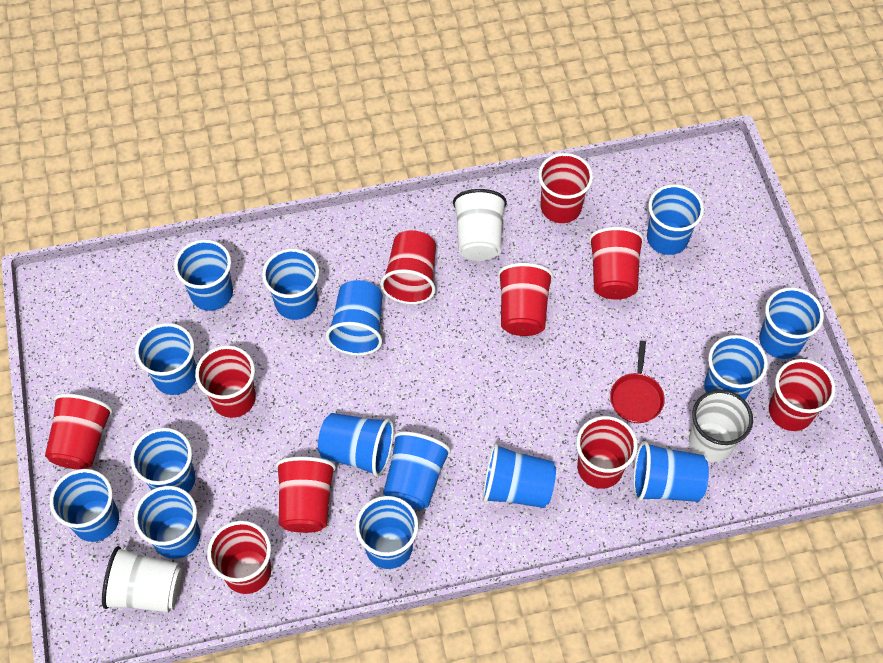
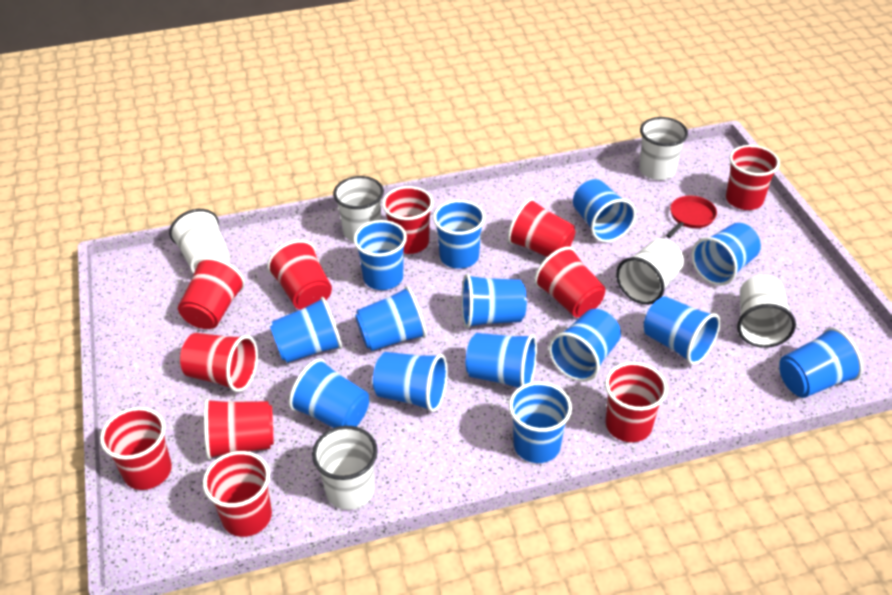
blue cup: [50,469,119,542] [130,428,195,493] [134,486,200,559] [135,323,196,395] [174,240,233,311] [262,249,319,320] [318,413,394,477] [326,280,382,356] [355,496,419,569] [383,431,451,510] [483,443,556,508] [633,441,709,502] [647,184,704,255] [704,335,768,400] [759,287,824,359] = 15 -> [270,297,342,363] [289,358,369,428] [353,220,407,290] [355,286,427,351] [373,352,448,412] [433,200,485,269] [461,274,527,329] [466,333,537,388] [509,382,572,463] [549,309,621,382] [573,179,636,243] [644,296,721,365] [691,223,761,286] [779,327,863,398] = 14
red cup: [45,394,113,470] [195,345,256,418] [207,521,271,594] [276,457,336,533] [380,230,436,304] [498,263,553,336] [538,153,593,223] [576,416,638,489] [589,227,644,299] [769,359,836,431] = 10 -> [100,407,172,490] [178,257,245,329] [180,333,258,392] [203,451,272,537] [204,398,274,460] [267,240,332,310] [382,186,433,254] [507,198,575,257] [534,247,605,318] [605,362,668,442] [726,145,780,210] = 11
white cup: [102,546,182,612] [453,189,507,261] [689,390,753,462] = 3 -> [169,209,230,273] [312,426,378,510] [333,176,384,242] [616,238,684,305] [639,117,688,180] [737,275,796,348] = 6

